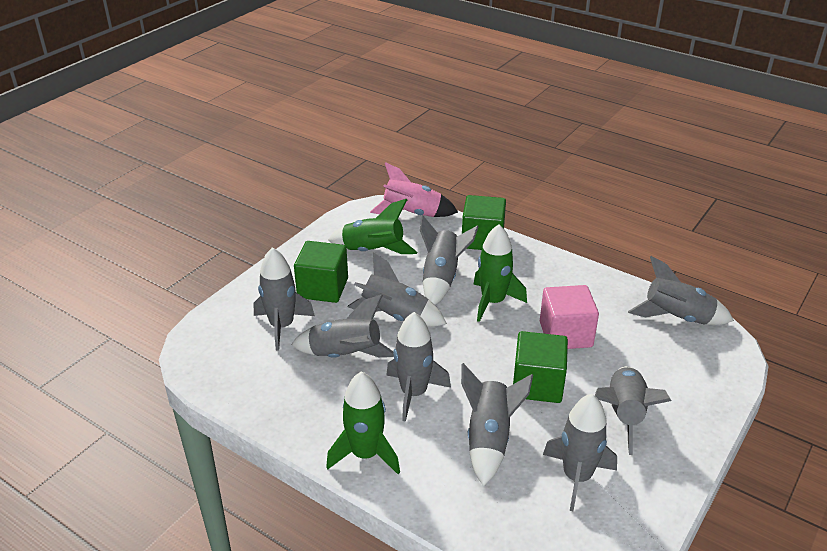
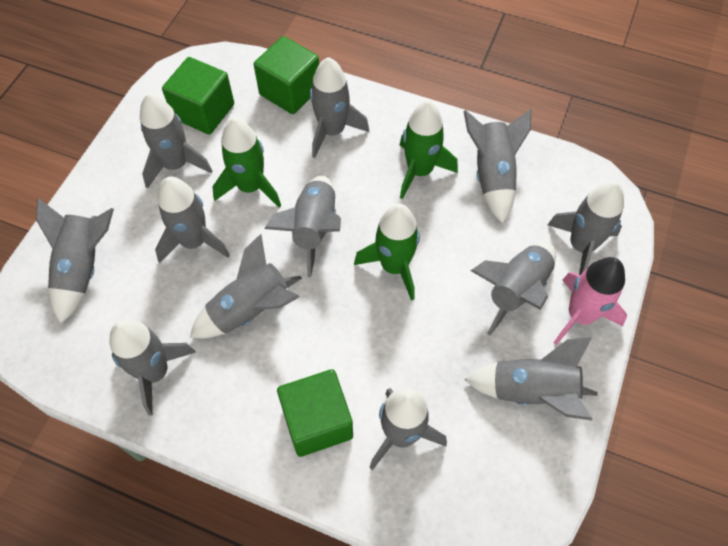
grey rocket: [254,247,315,350] [291,294,394,358] [347,252,447,327] [386,312,451,422] [420,215,478,305] [461,363,533,486] [543,394,617,511] [595,366,671,455] [628,256,734,325] = 9 -> [36,198,114,323] [109,319,196,415] [140,93,212,189] [155,177,230,263] [190,234,302,338] [264,175,341,277] [310,57,369,158] [370,388,447,470] [463,109,531,224] [464,337,597,421] [470,243,556,335] [548,181,624,275] = 12
pink cube: [540,285,599,349] = 1 -> none = 0

